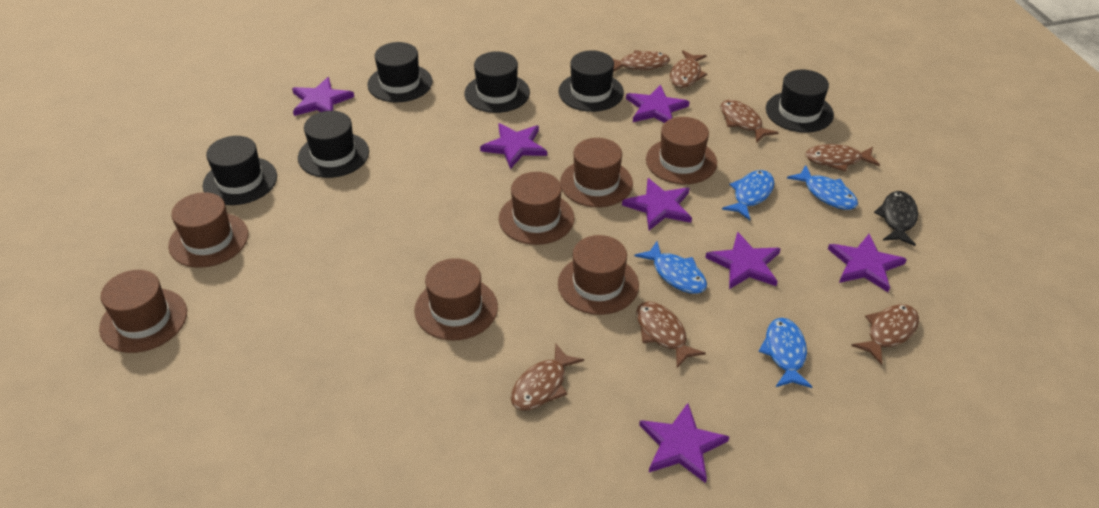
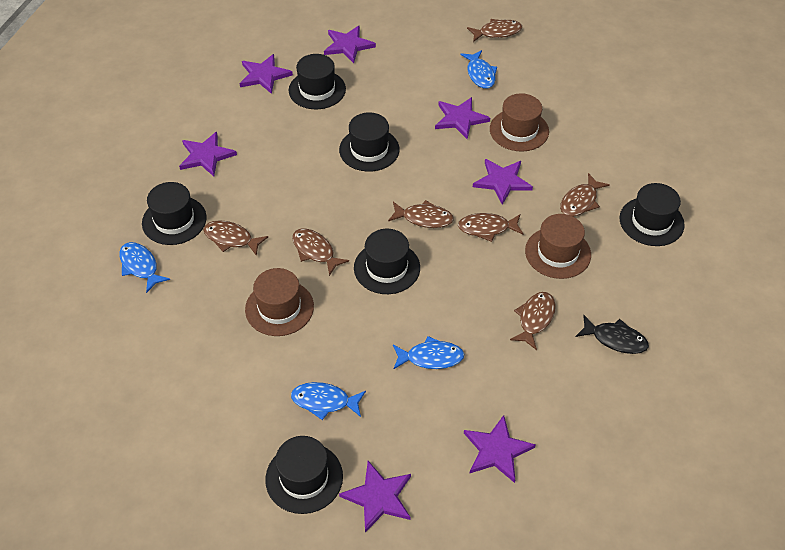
brown hat: [99,270,187,353] [168,192,248,268] [414,258,498,340] [499,172,575,245] [558,235,639,315] [560,138,633,207] [646,117,717,184] = 7 -> [245,268,314,336] [490,93,549,151] [525,214,591,279] = 3

